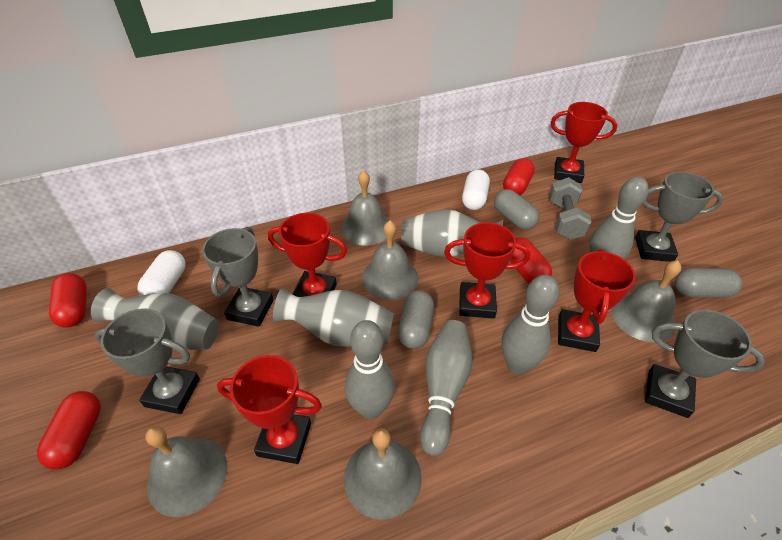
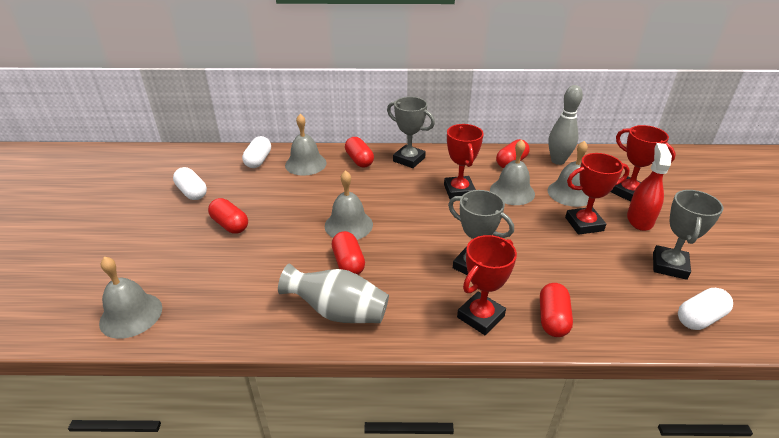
grey bowling pin: [345,320,395,419] [420,320,472,456] [502,275,559,374] [589,177,649,259] = 4 -> [548,85,583,165] = 1
grey capsule: [398,290,434,349] [494,189,539,230] [675,268,742,298] = 3 -> none = 0
grey dumbbell: [549,177,592,240] = 1 -> none = 0
grey trophy: [95,308,200,414] [202,227,274,327] [635,172,723,262] [645,309,765,418] = 4 -> [387,97,435,168] [448,190,514,275] [653,190,723,280] = 3
grey vase: [91,288,219,351] [273,288,394,347] [401,209,503,257] = 3 -> [278,263,389,323] = 1
red capsule: [37,391,101,470] [49,273,87,328] [503,158,535,195] [510,237,552,284] = 4 -> [208,198,248,234] [332,231,365,275] [345,137,374,168] [496,139,530,168] [540,283,573,337] = 5
red spray bottle: none = 0 -> [627,143,672,231] = 1
red trophy: [217,355,322,464] [268,213,347,297] [444,222,530,319] [551,102,617,183] [558,249,636,352] = 5 -> [444,124,484,199] [457,235,517,335] [565,153,630,235] [611,125,676,202] = 4
white capsule: [137,250,186,296] [462,169,490,210] = 2 -> [173,167,207,200] [242,136,271,168] [678,288,733,330] = 3

